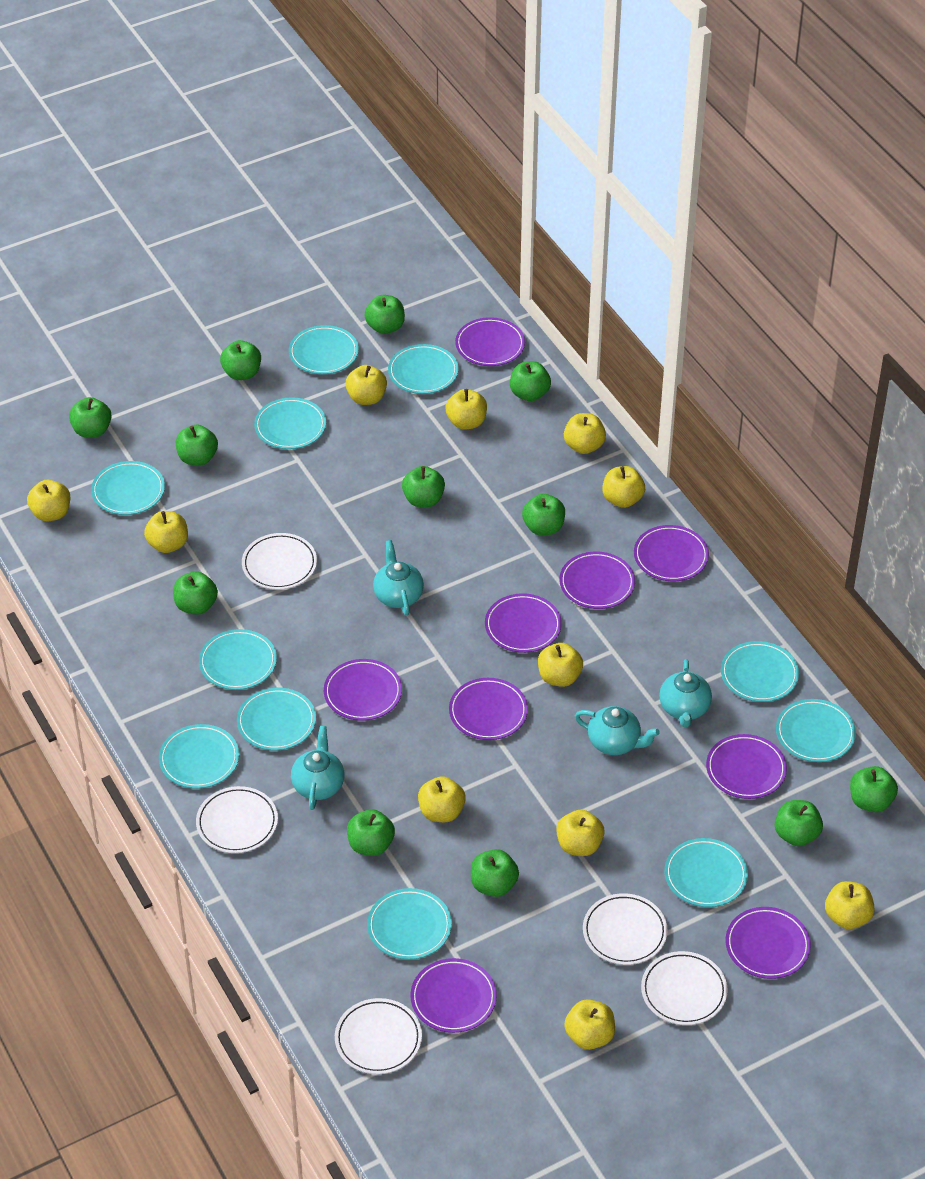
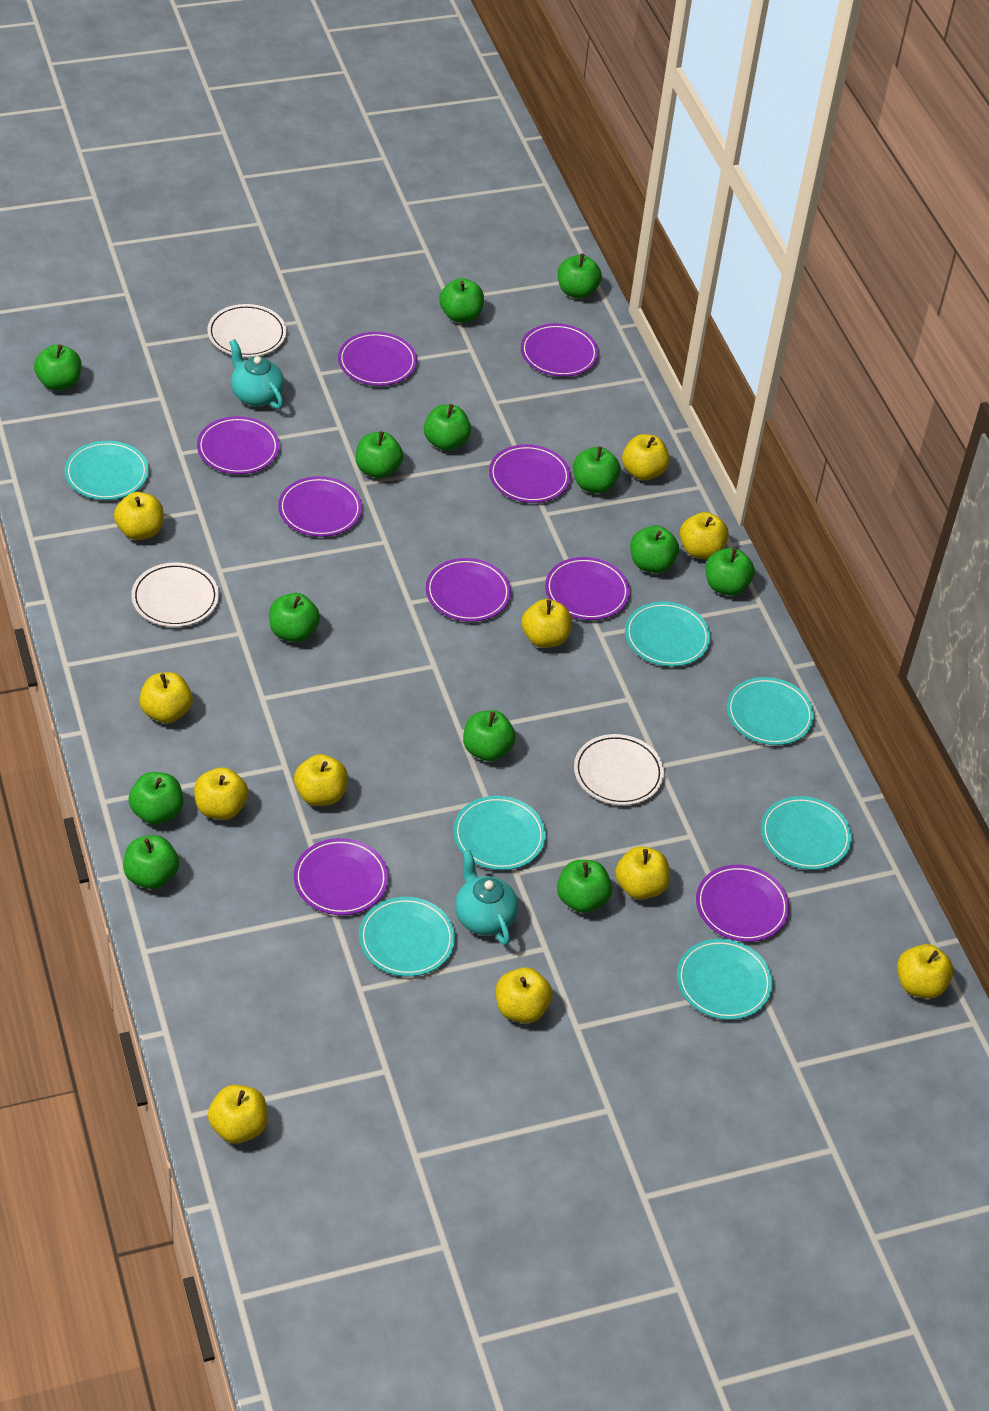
green apple: [69,397,112,438] [173,571,218,615] [176,424,218,466] [220,340,261,380] [347,809,395,856] [364,295,405,334] [402,466,445,507] [471,849,519,897] [510,361,551,401] [522,494,565,536] [775,800,823,846] [850,766,898,812] = 12 -> [34,344,82,391] [123,835,179,889] [129,772,183,825] [269,593,320,642] [356,431,403,479] [424,404,471,451] [439,278,484,322] [463,710,516,761] [557,860,612,913] [558,253,602,299] [573,447,621,493] [630,525,679,573] [706,548,755,596] = 13
turquoise plate: [91,461,165,515] [159,724,239,789] [199,629,277,690] [237,688,316,750] [254,397,326,449] [289,325,359,374] [367,888,452,960] [388,344,458,394] [664,838,748,907] [721,641,799,702] [776,699,856,762] = 11 -> [65,441,149,500] [359,897,455,977] [453,796,546,870] [625,602,711,667] [677,939,773,1020] [727,677,814,745] [761,796,852,870] = 7
turquoise teapot: [291,726,345,810] [373,540,424,616] [575,706,660,755] [659,659,712,727] = 4 -> [229,339,284,409] [455,849,518,945] = 2
white plate: [196,786,278,853] [242,533,317,590] [335,998,422,1074] [583,893,668,965] [641,951,728,1025] = 5 -> [131,563,219,627] [207,304,286,357] [574,734,664,805] = 3

